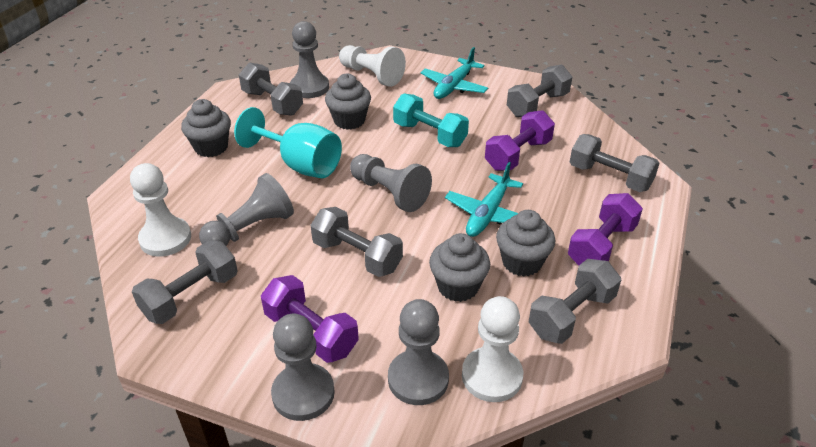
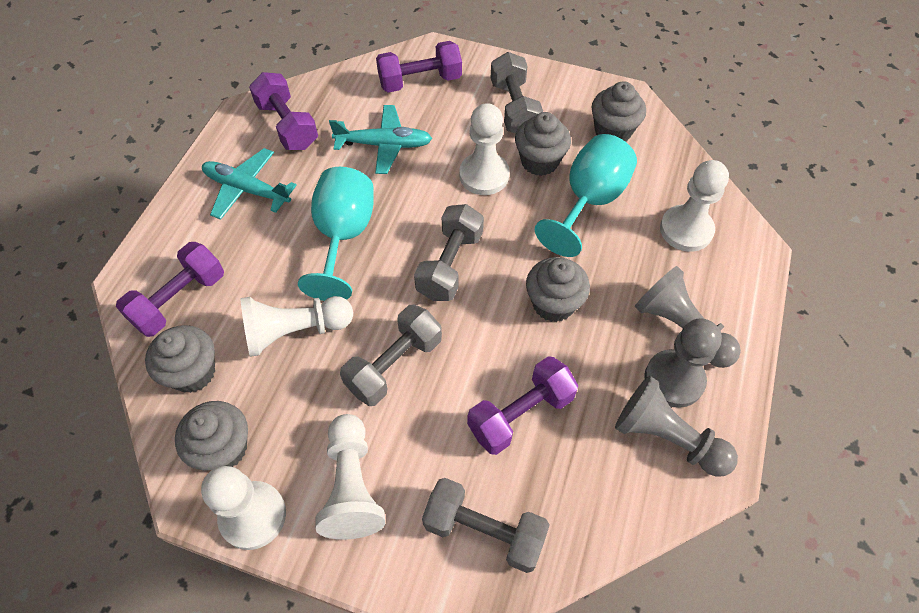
grey cupcake: [181,99,231,157] [325,73,371,130] [429,233,490,302] [496,210,555,277] = 4 -> [145,325,215,393] [175,401,248,470] [515,112,571,176] [526,257,590,322] [592,81,646,142] = 5
grey dumbbell: [132,241,238,324] [239,62,303,116] [311,207,403,277] [507,65,572,117] [529,259,621,344] [570,134,659,192] = 6 -> [340,305,442,406] [414,204,484,301] [422,478,550,573] [491,52,543,133] = 4
grey pawn: [199,173,294,246] [271,314,335,421] [290,21,329,98] [350,154,432,212] [388,299,449,405] = 5 -> [615,376,738,477] [635,266,741,368] [644,318,722,408] = 3
purple dumbbell: [261,275,359,363] [485,110,555,171] [568,193,643,265] = 3 -> [116,242,224,337] [249,72,318,150] [376,41,462,93] [467,356,579,455] = 4
turquoise dumbbell: [393,94,469,147] = 1 -> none = 0
turquoise goblet: [234,107,342,178] = 1 -> [298,167,374,301] [535,134,637,257] = 2
white pawn: [130,163,191,257] [339,45,406,87] [462,296,523,402] = 3 -> [201,466,286,550] [240,296,353,357] [315,414,385,540] [459,103,510,195] [660,160,729,252] = 5

